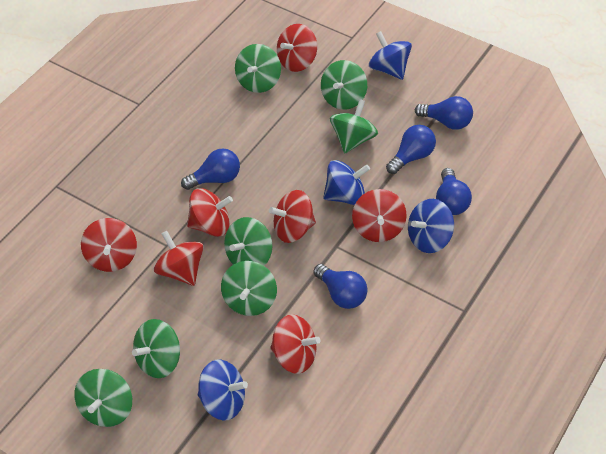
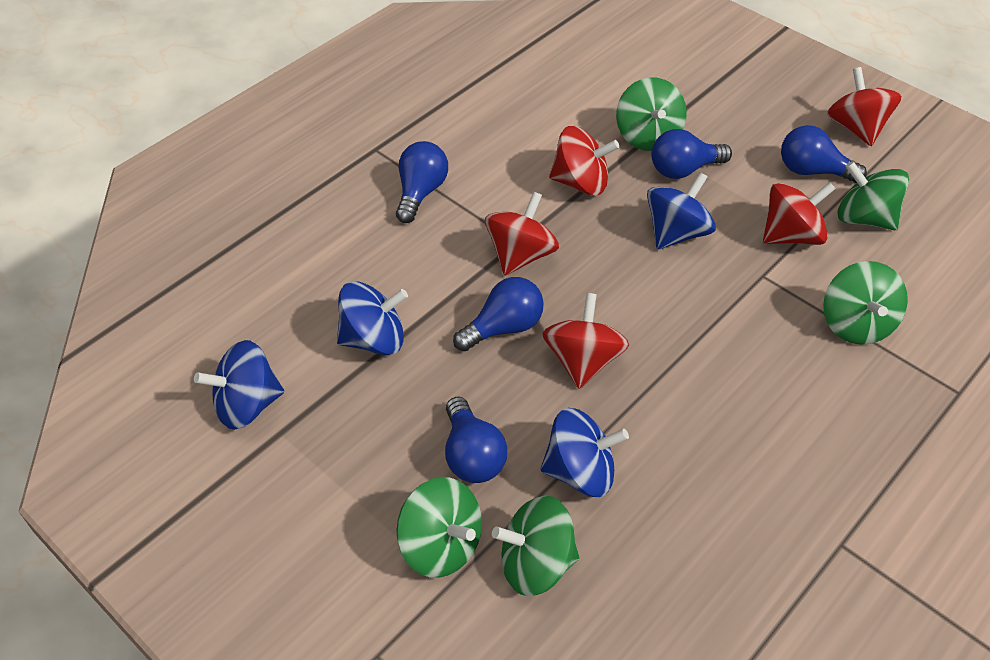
green spinning top: [74,369,132,427] [132,319,180,378] [221,261,277,316] [224,217,272,266] [235,44,281,93] [321,60,367,110] [330,99,378,153] = 7 -> [396,477,482,578] [492,496,579,596] [616,77,687,151] [823,261,908,345] [837,161,909,230] = 5
red spinning top: [81,218,137,272] [154,231,204,286] [187,188,233,237] [269,190,316,243] [270,314,320,374] [277,24,317,72] [352,189,407,242] = 7 -> [485,192,559,276] [542,293,629,389] [549,126,619,196] [763,182,836,245] [827,67,902,146] = 5

